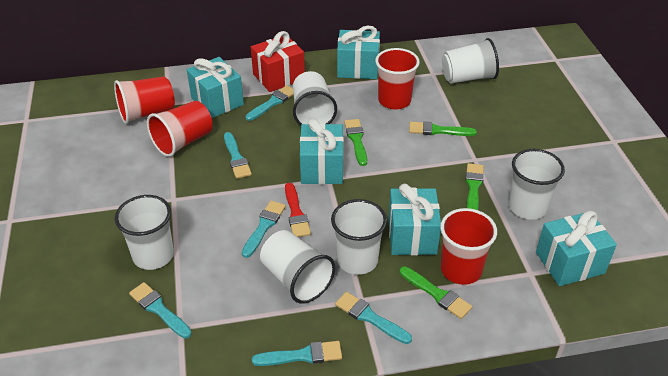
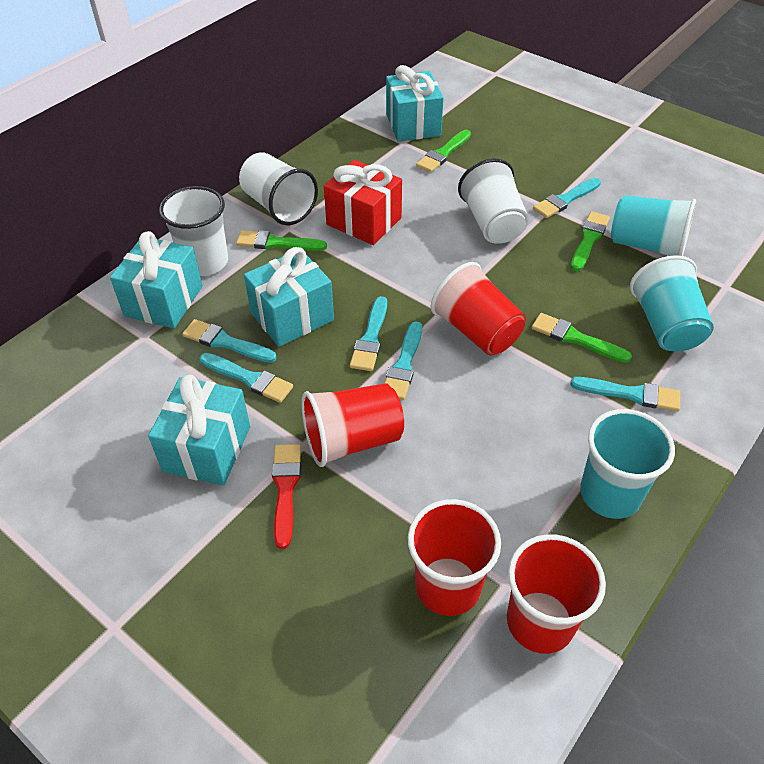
turquoise cup: none = 0 -> [580,409,675,519] [611,195,696,256] [630,255,714,352] = 3
turquoise gift: [187,57,244,118] [300,119,344,184] [337,26,380,79] [388,184,441,255] [536,211,617,286] = 5 -> [110,231,203,328] [148,374,250,485] [244,247,334,347] [386,65,444,142] = 4
white cup: [115,195,174,270] [260,230,335,304] [293,71,337,126] [331,199,387,275] [442,38,499,84] [509,149,565,220] = 6 -> [159,186,228,276] [239,152,318,225] [458,159,529,244] = 3

